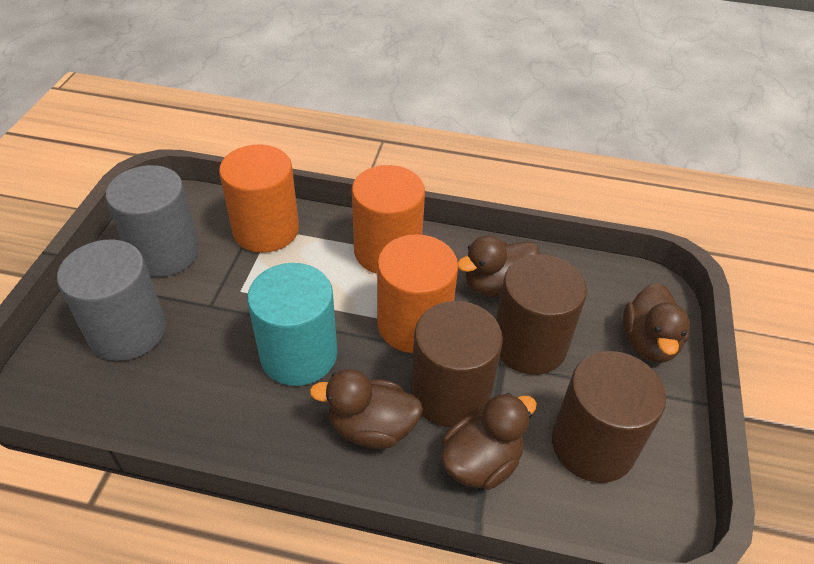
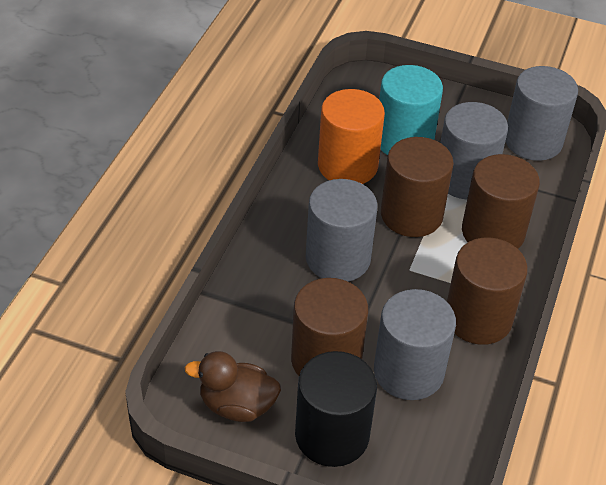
black cylinder: none = 0 -> [295,351,377,467] = 1
brown cylinder: [411,301,503,427] [496,254,587,375] [552,351,666,483] = 3 -> [291,278,368,376] [381,137,454,237] [447,237,528,345] [462,154,540,249] = 4
brown duck: [309,369,423,449] [441,393,537,490] [458,236,540,297] [623,283,690,363] = 4 -> [185,351,281,422] = 1
grey cylinder: [57,240,166,361] [105,165,199,277] = 2 -> [306,179,378,282] [374,289,456,400] [440,102,508,199] [505,66,578,161] = 4
orange cylinder: [219,144,299,253] [352,165,425,274] [377,234,458,353] = 3 -> [318,89,385,184] = 1

